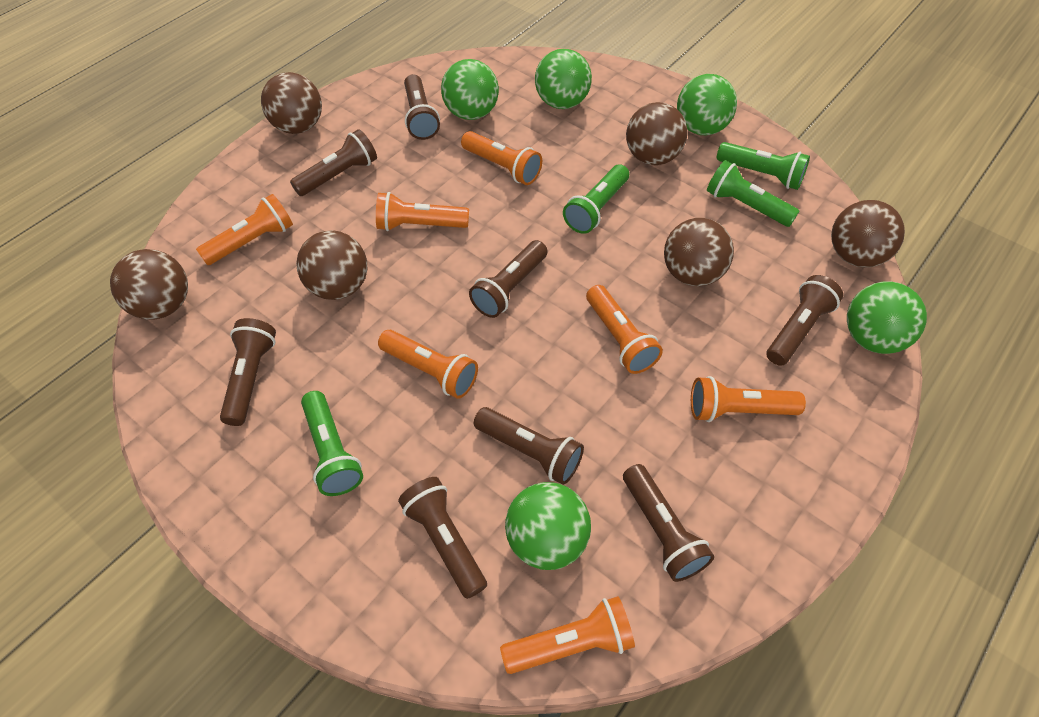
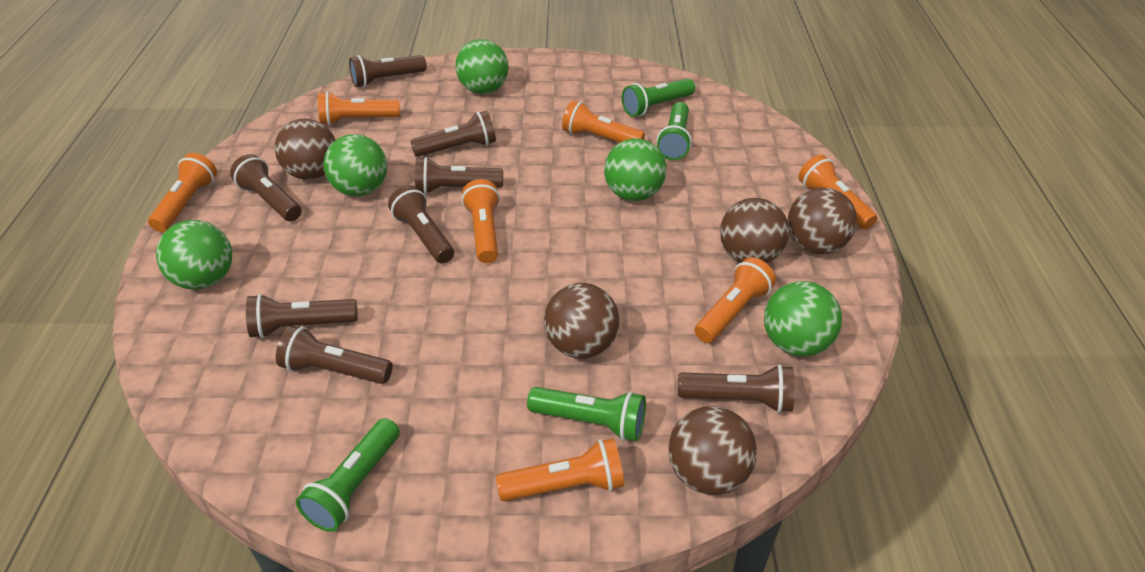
brown ball: [110,249,188,320] [261,72,322,134] [296,230,367,300] [626,102,687,165] [664,218,734,286] [831,200,905,268] = 6 -> [275,119,335,180] [544,283,620,359] [669,406,757,495] [720,198,789,263] [787,187,857,254] = 5

